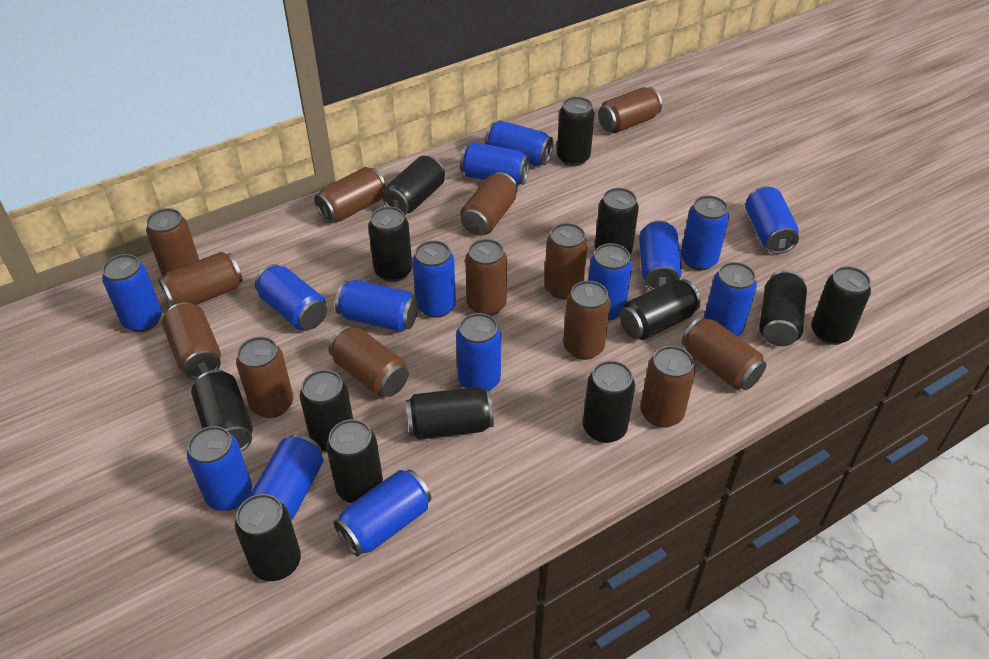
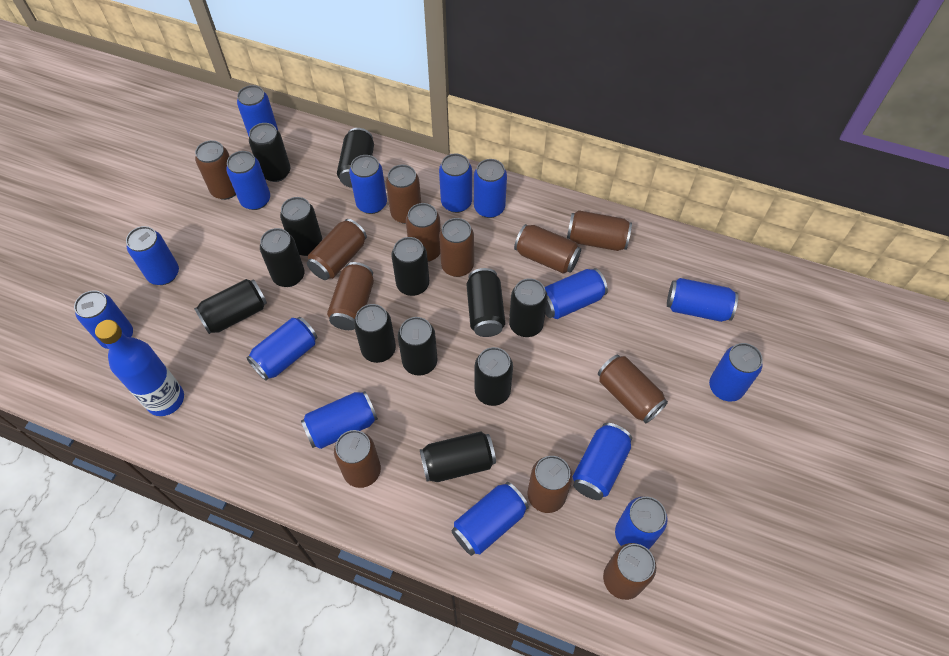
black can: [191,370,253,452] [235,494,301,581] [300,370,353,452] [326,419,383,503] [368,206,412,282] [383,156,445,215] [406,387,494,440] [557,97,595,166] [583,361,635,443] [595,188,639,254] [620,279,701,340] [759,270,807,346] [811,266,871,345] = 13 -> [194,279,267,334] [249,123,291,182] [260,228,304,287] [280,197,323,256] [337,128,374,188] [354,304,396,363] [391,237,429,296] [398,317,438,376] [419,431,496,482] [467,268,505,337] [475,347,513,406] [509,278,548,337] = 12
blue bottle: none = 0 -> [95,320,184,416] = 1
brown can: [146,208,199,276] [159,252,243,307] [162,302,221,379] [236,337,293,418] [314,167,386,223] [328,326,409,397] [460,172,518,236] [465,239,507,316] [544,223,588,299] [563,281,611,360] [598,87,662,133] [640,346,695,428] [681,316,766,390] = 13 -> [195,140,236,200] [307,219,367,280] [327,262,374,330] [334,430,381,488] [386,165,421,224] [406,203,441,262] [439,218,474,277] [514,224,581,274] [528,456,573,513] [567,210,632,251] [598,355,668,424] [603,543,656,600] = 12

